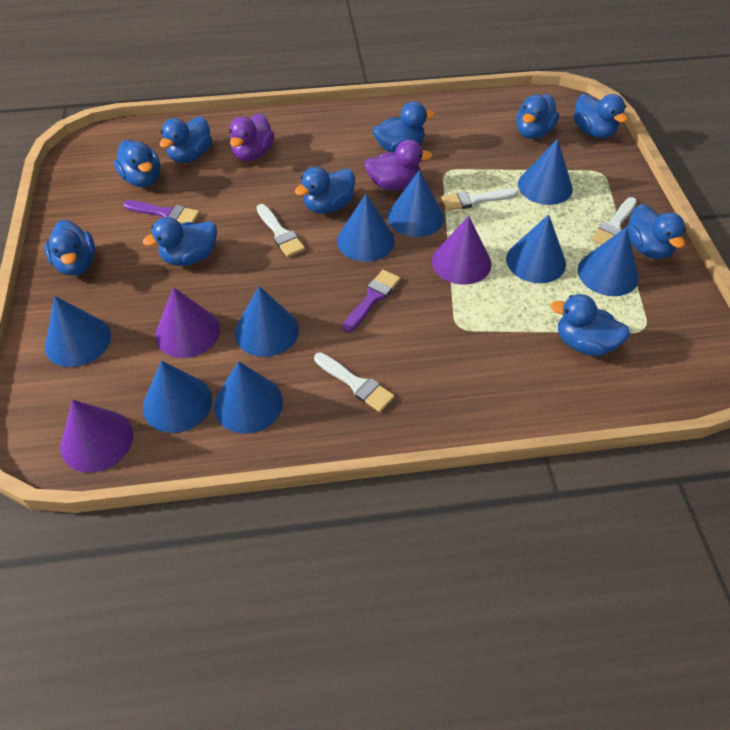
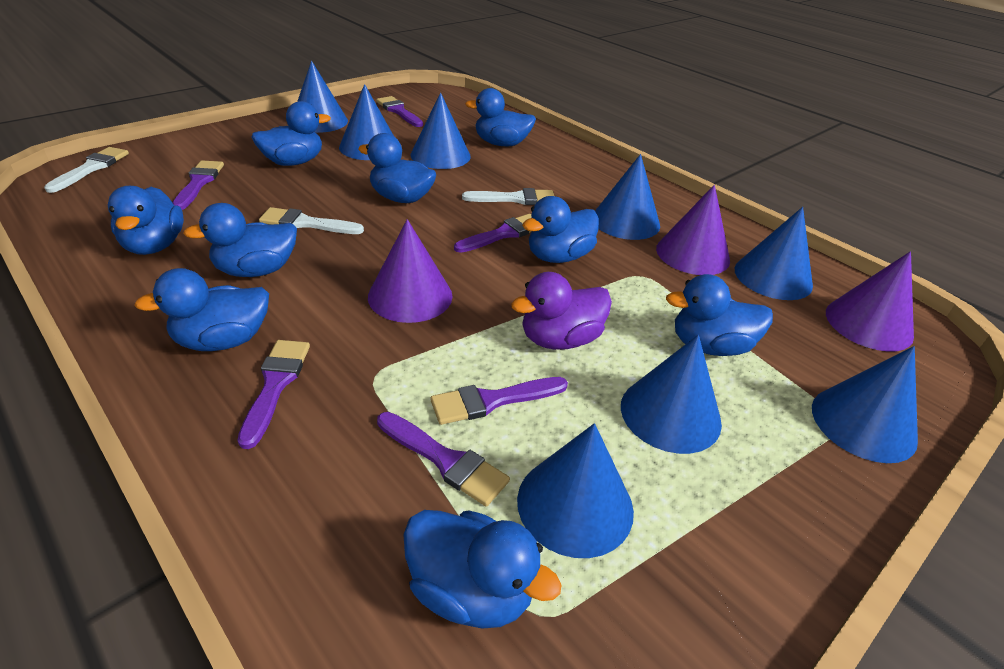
blue cone: [45,296,111,367] [143,361,212,433] [214,361,283,434] [235,286,299,357] [337,194,395,262] [388,170,444,237] [506,215,566,283] [518,139,573,205] [578,227,639,296] = 9 -> [297,61,348,133] [339,84,394,160] [411,93,471,169] [517,423,634,558] [595,154,660,240] [621,335,722,454] [735,207,813,300] [812,346,918,463] = 8
blue duck: [44,220,95,276] [114,140,160,187] [143,217,217,266] [160,116,212,163] [295,167,355,214] [373,101,435,152] [516,94,559,139] [551,294,630,356] [574,94,628,138] [626,204,686,259] = 10 -> [108,186,184,255] [134,268,269,351] [183,203,297,277] [252,101,331,166] [358,133,437,203] [403,510,562,629] [465,88,536,146] [522,196,599,263] [666,274,773,356] = 9
purple brush: [123,200,200,224] [343,270,400,333] = 2 -> [173,160,224,210] [238,340,310,449] [376,96,423,127] [377,412,510,507] [430,377,568,425] [454,214,532,253] = 6
purple duck: [229,113,274,161] [364,139,433,190] = 2 -> [511,272,612,350] = 1
white brush: [256,204,305,257] [314,352,395,412] [442,188,518,211] [591,197,637,245] = 4 -> [44,147,129,193] [259,207,364,234] [462,188,554,205] = 3

